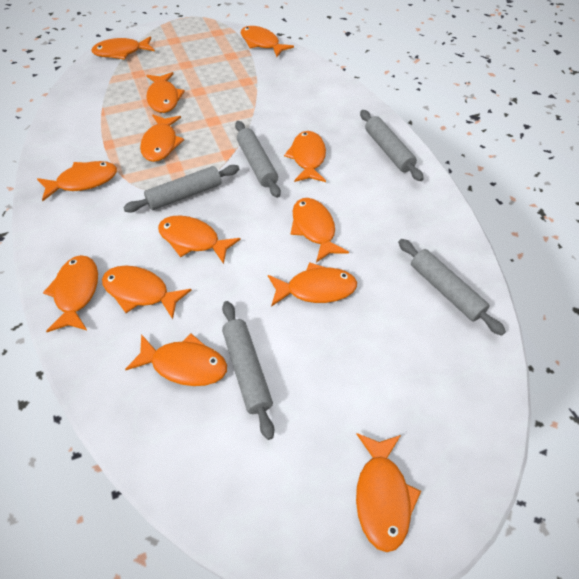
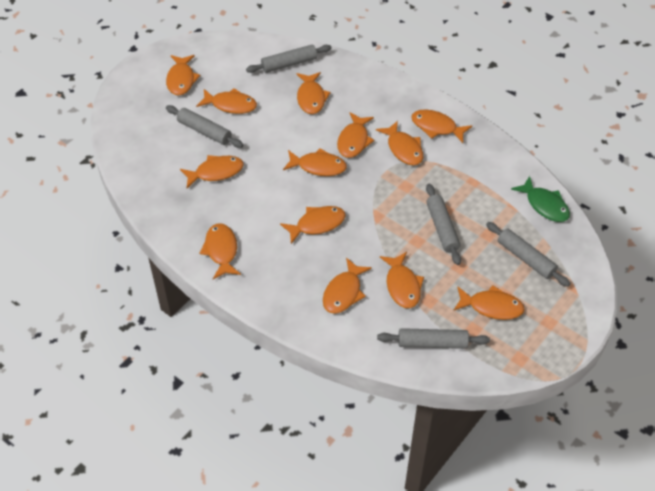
green fish: none = 0 -> [511,176,570,222] = 1

